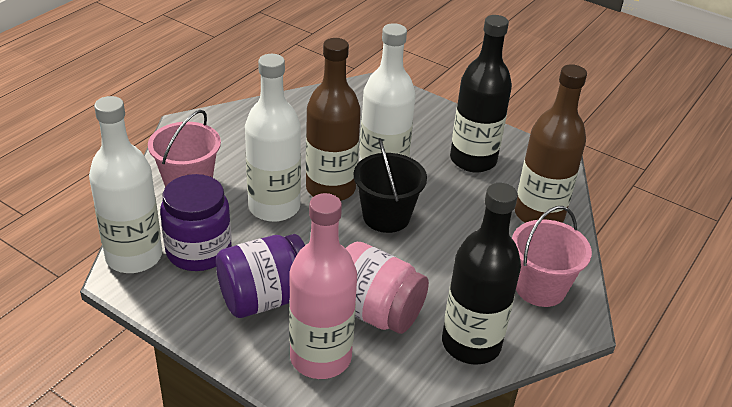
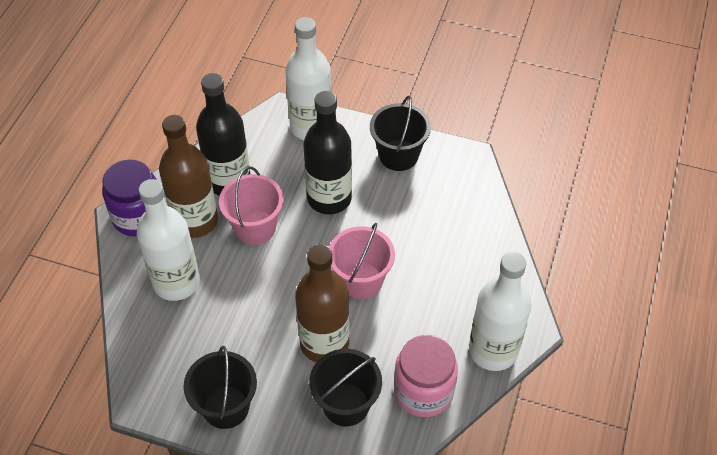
black bucket: [354,138,427,233] = 1 -> [183,346,257,429] [309,349,382,426] [370,95,431,171] = 3
pink bottle: [289,193,357,379] = 1 -> none = 0
purple jar: [160,174,232,271] [216,234,305,318] = 2 -> [102,159,157,237] = 1

